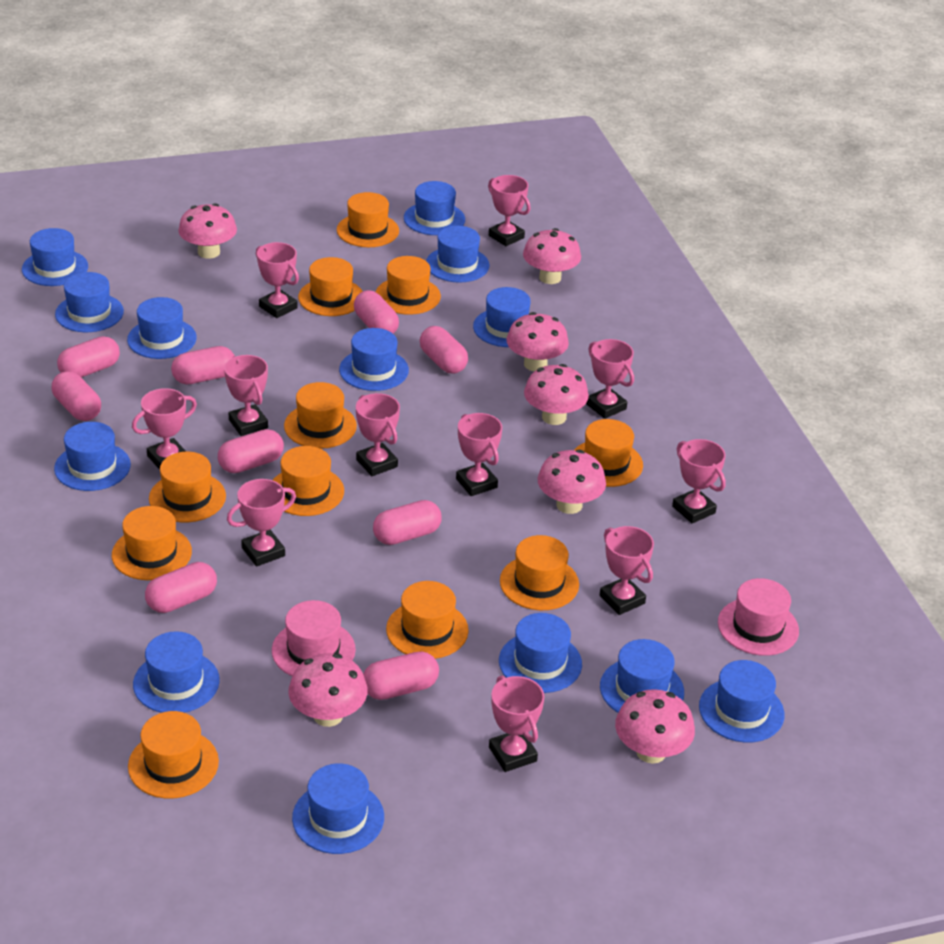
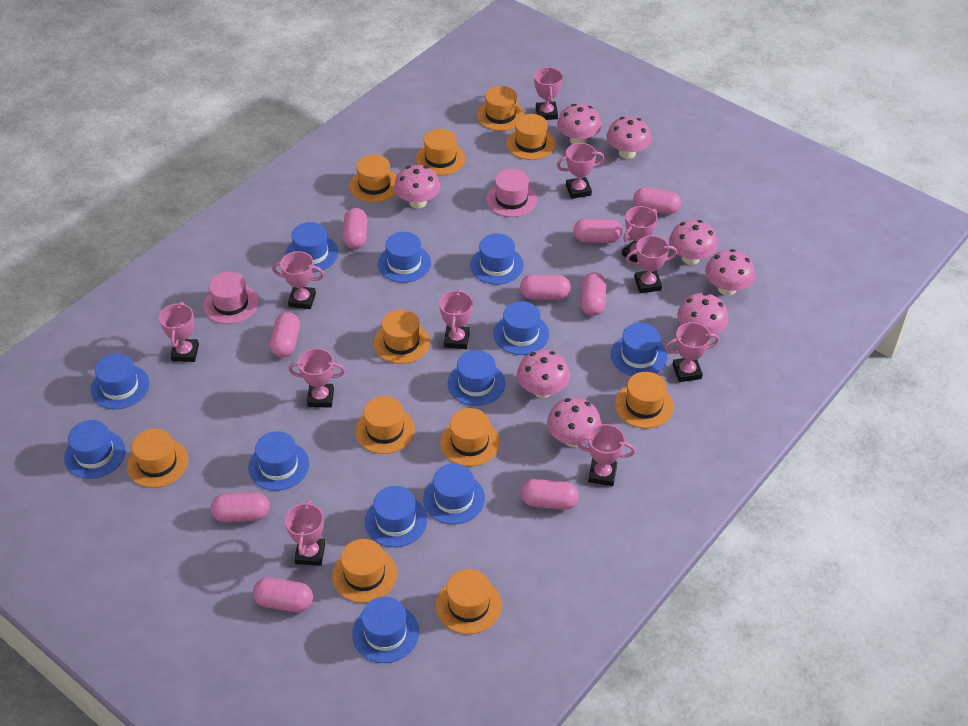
blue hat: [22,228,88,286] [54,422,131,491] [55,272,124,332] [127,297,197,359] [133,631,220,713] [292,763,384,854] [339,328,409,391] [404,181,465,235] [426,226,490,282] [473,287,531,347] [499,613,582,693] [600,639,684,713] [699,660,785,743] = 13 -> [64,420,126,479] [91,353,149,409] [248,431,309,491] [285,222,338,272] [352,597,419,663] [364,486,427,547] [378,232,431,283] [423,464,485,524] [448,350,505,406] [470,233,524,285] [493,301,549,355] [611,323,667,376] = 12
pink mushroom: [178,203,237,259] [288,653,368,727] [506,312,569,371] [523,228,581,284] [524,364,589,425] [538,450,606,514] [615,689,695,764] = 7 -> [394,165,440,209] [517,350,570,398] [547,398,601,447] [557,104,602,144] [607,117,651,159] [669,220,718,265] [677,293,728,334] [705,249,755,295] = 8

